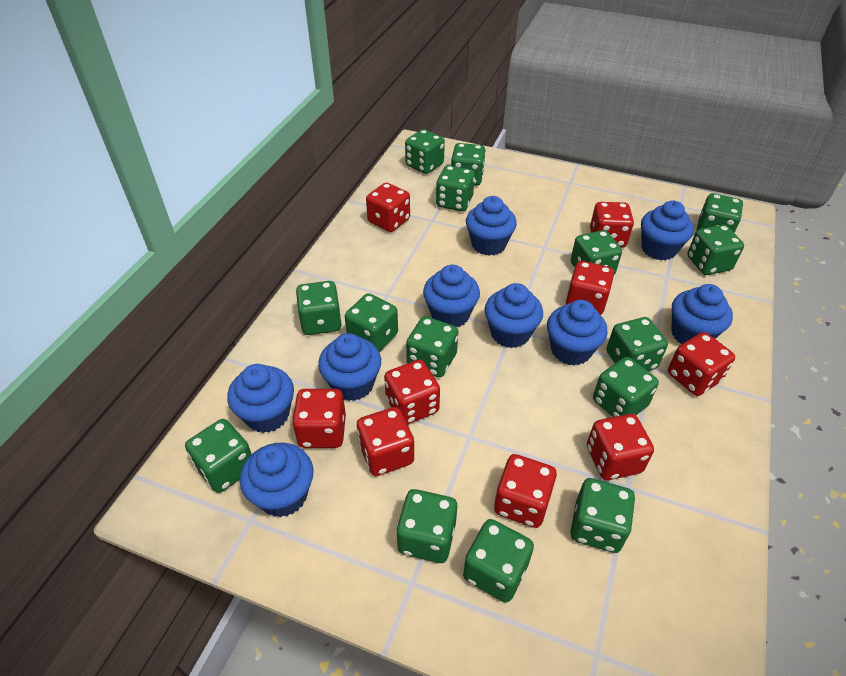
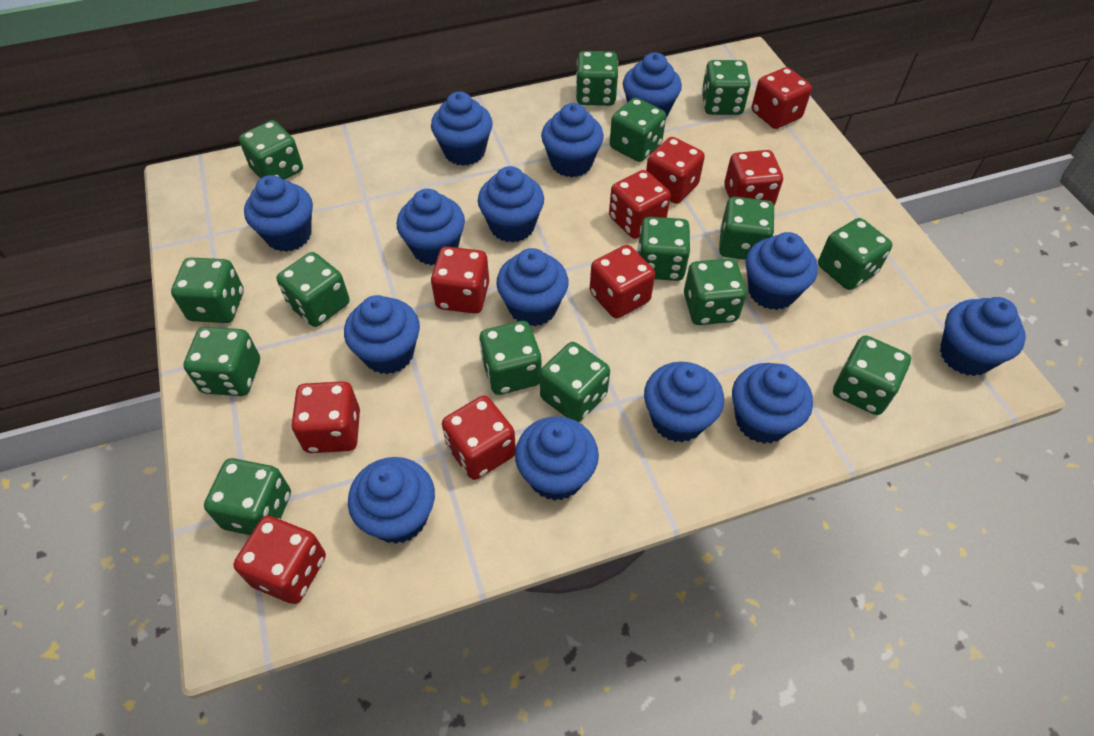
blue cupcake: [227,364,294,433] [240,443,314,518] [318,333,381,401] [423,265,480,327] [466,196,517,256] [485,283,543,348] [547,300,608,365] [641,201,694,260] [671,284,733,344] = 9 -> [244,175,313,252] [344,295,420,374] [348,457,435,544] [397,189,465,265] [431,92,493,166] [478,166,544,243] [496,248,568,326] [515,416,599,501] [541,103,604,177] [623,53,682,118] [644,362,724,442] [732,363,813,444] [746,232,818,310] [940,297,1026,376] = 14

